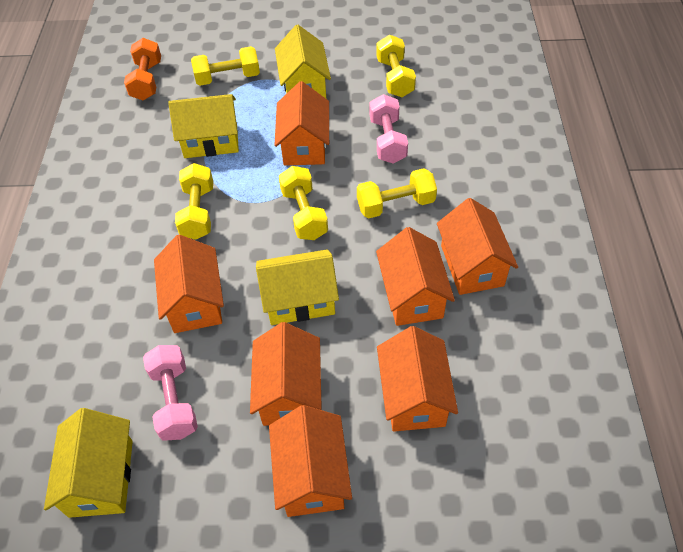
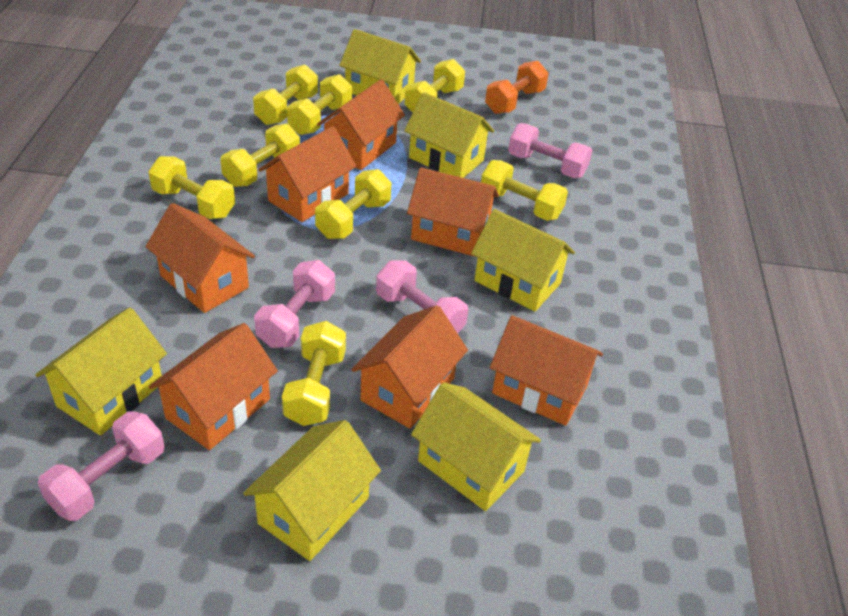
pink dumbbell: [143,345,198,441] [369,94,408,163] = 2 -> [38,411,165,521] [254,260,335,348] [376,260,468,333] [508,123,592,178] = 4
yellow dumbbell: [175,163,213,240] [191,46,260,86] [279,166,328,240] [357,168,437,218] [376,35,416,97] = 5 -> [148,156,235,219] [220,124,300,187] [253,64,318,125] [282,321,346,426] [287,74,352,135] [315,169,391,239] [405,59,465,113] [481,160,568,221] = 8
yellow house: [44,408,133,518] [168,94,239,158] [256,249,339,325] [275,25,331,98] = 4 -> [35,307,167,436] [243,420,381,561] [339,29,421,104] [404,92,494,178] [411,382,541,511] [471,209,575,311] = 6

